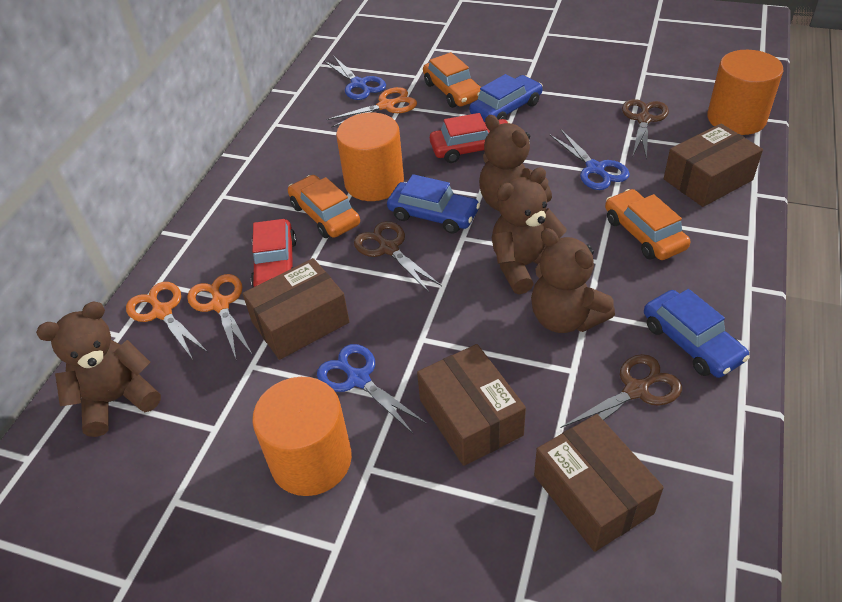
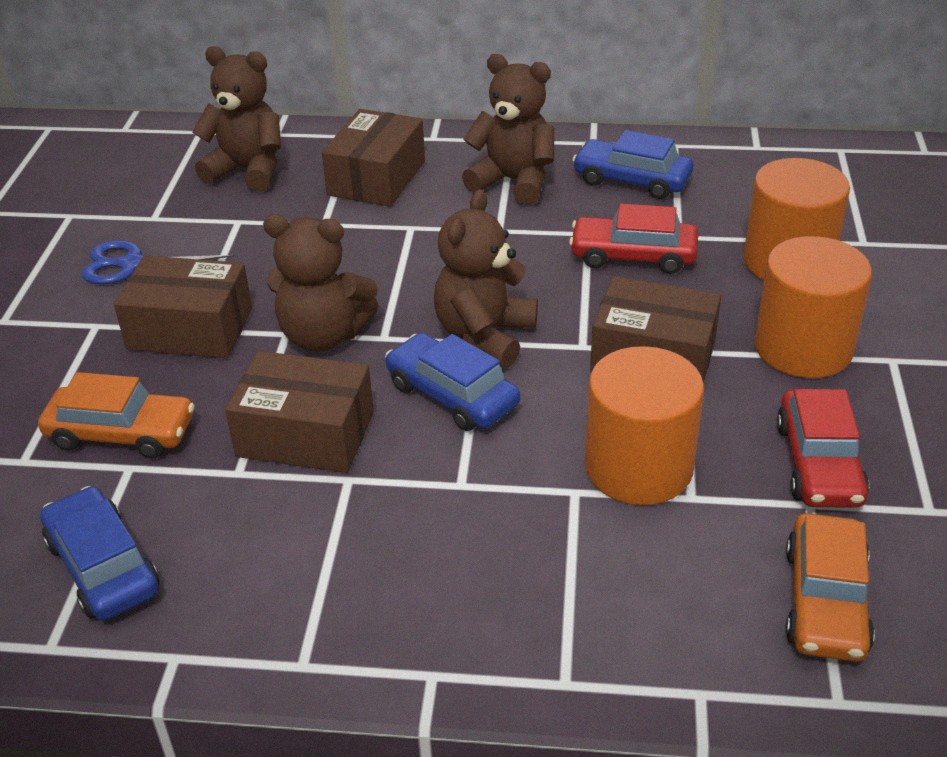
blue scissors: [317,344,427,433] [324,56,386,100] [550,130,630,190] = 3 -> [81,240,234,284] = 1
brown scissors: [354,221,442,292] [561,354,682,428] [622,99,669,160] = 3 -> none = 0
orange car: [288,175,360,238] [423,52,481,108] [605,189,690,260] = 3 -> [38,372,195,458] [786,513,875,662] = 2
orange scissors: [126,282,208,360] [187,274,253,358] [326,87,417,128] = 3 -> none = 0

